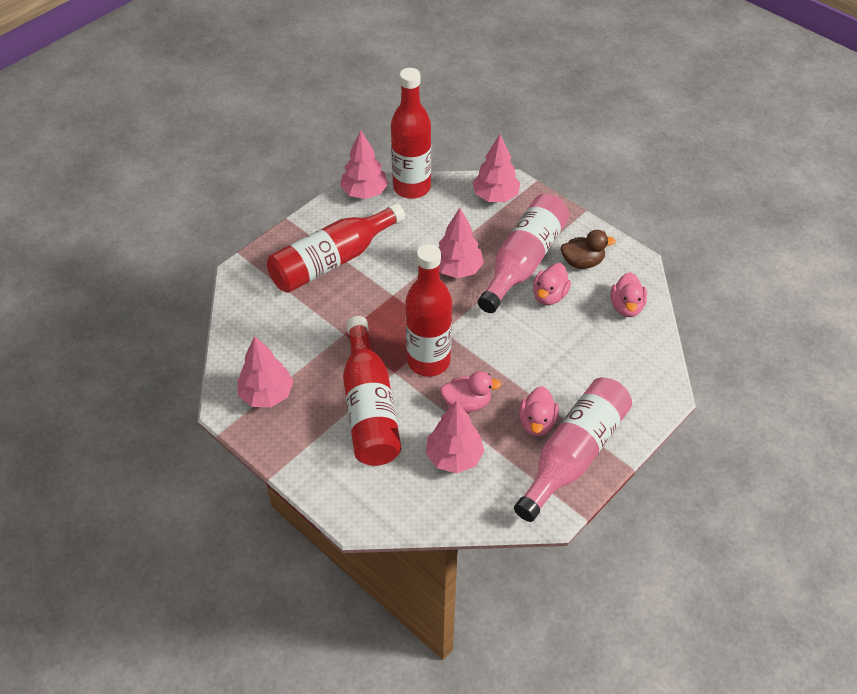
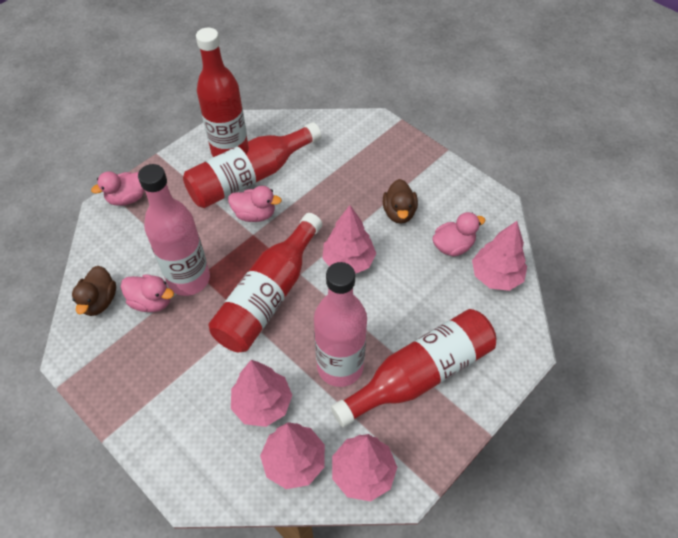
brown duck: [561,230,616,269] = 1 -> [72,266,116,316] [383,179,418,224] = 2

